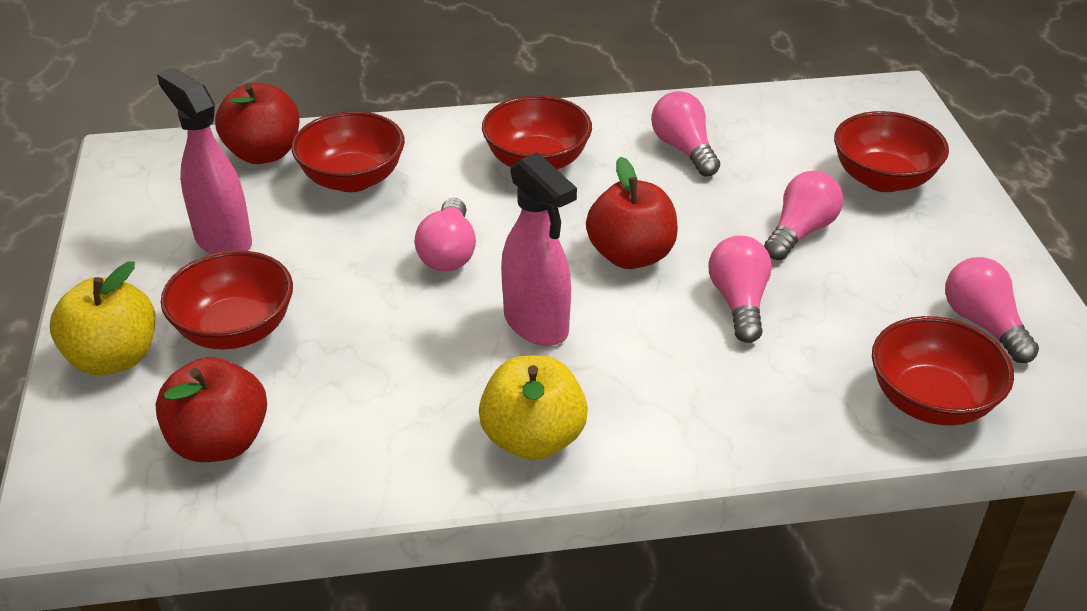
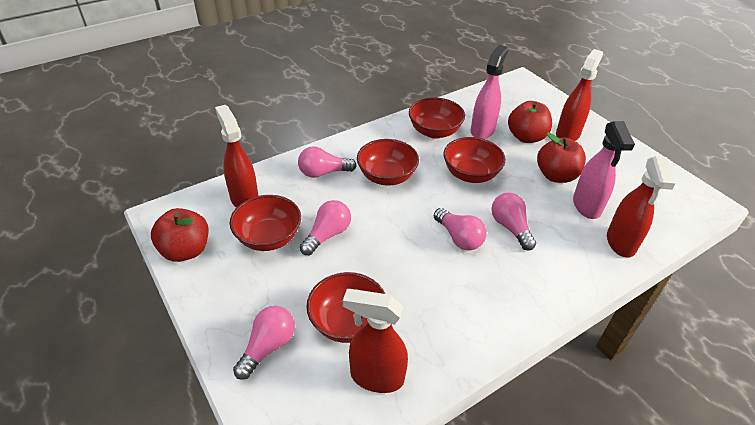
red spray bottle: none = 0 -> [215,105,258,208] [343,289,408,393] [556,49,603,141] [607,156,676,257] = 4
yellow apple: [50,261,155,375] [479,355,588,460] = 2 -> none = 0

